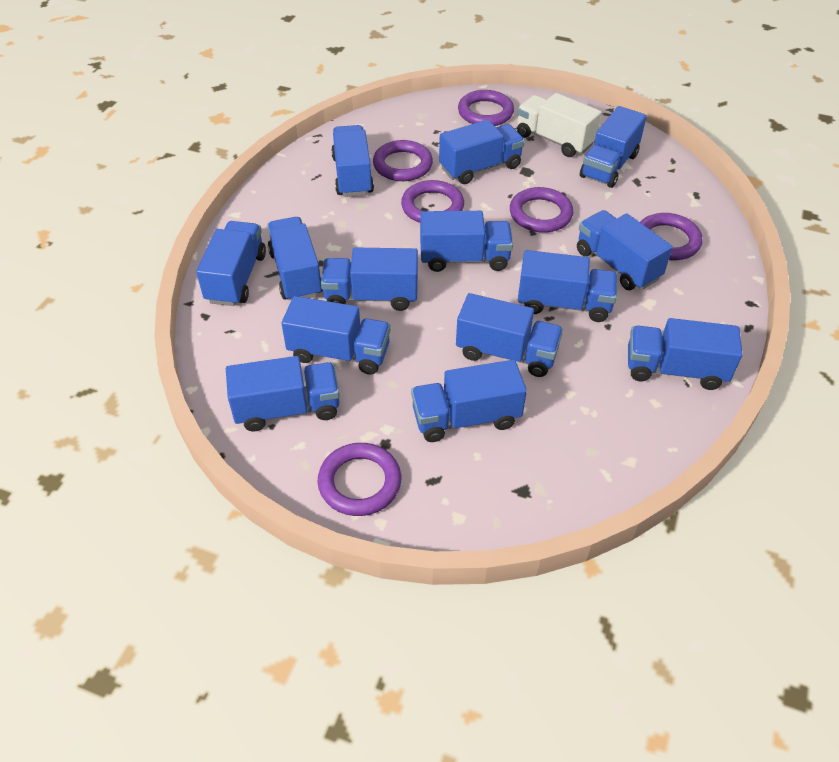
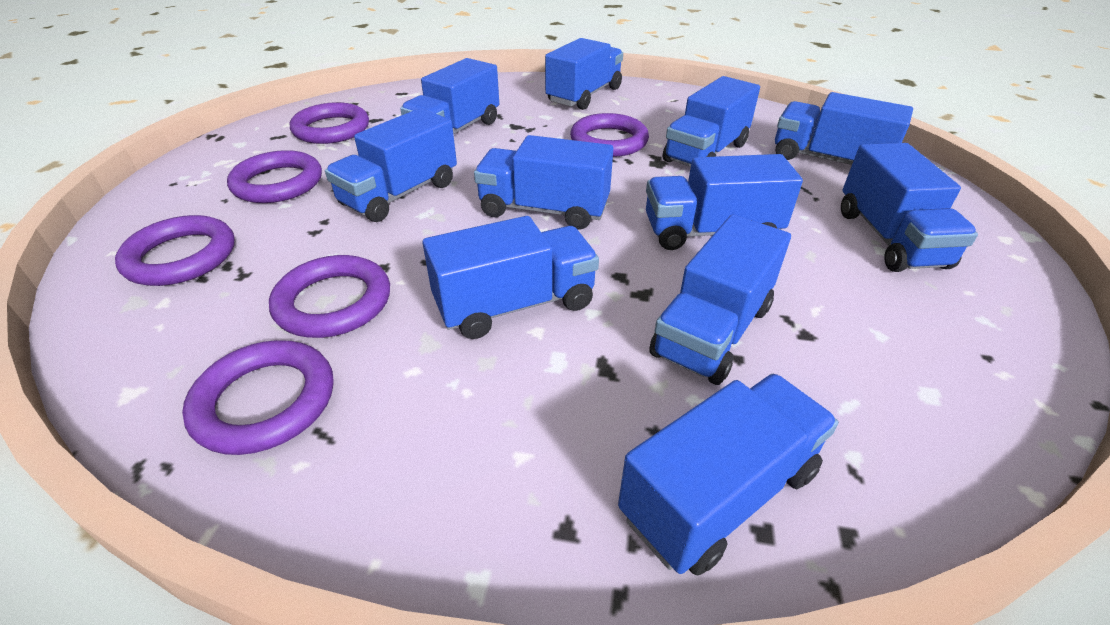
blue truck: [196,221,266,306] [226,356,340,431] [267,217,323,300] [281,296,391,375] [321,247,418,311] [331,125,374,197] [411,360,527,442] [420,211,513,272] [439,120,525,184] [456,293,563,377] [518,250,618,322] [577,210,673,290] [580,106,647,188] [628,318,742,390] = 14 -> [325,108,457,222] [400,58,499,134] [423,216,599,339] [474,135,613,230] [545,38,623,110] [618,374,839,575] [646,154,803,250] [649,214,791,385] [663,76,760,167] [775,92,913,165] [841,143,978,272] = 11
white truck: [517,93,602,157] = 1 -> none = 0

